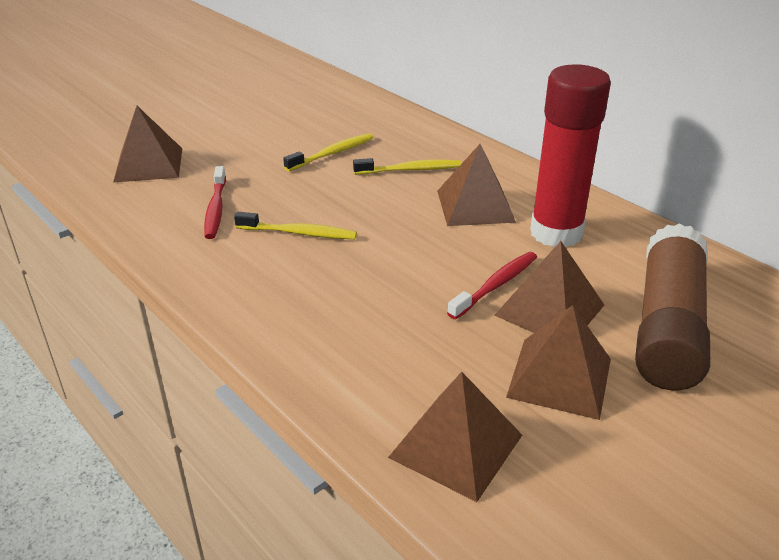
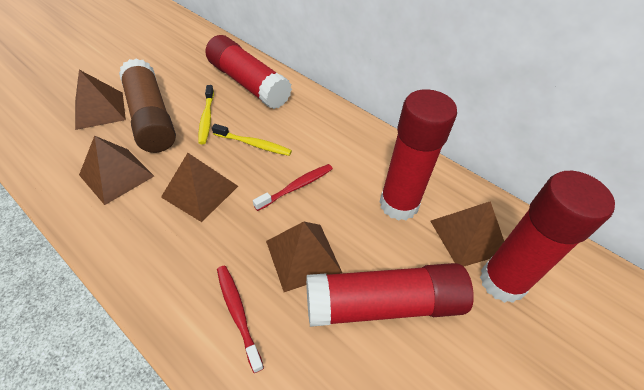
red glue stick: [530,64,611,247] = 1 -> [206,35,292,109] [306,263,474,327] [379,89,457,221] [480,171,615,303] = 4
yellow toothbrush: [234,212,357,239] [283,133,373,171] [353,158,462,175] = 3 -> [198,85,214,144] [212,124,292,156] = 2

